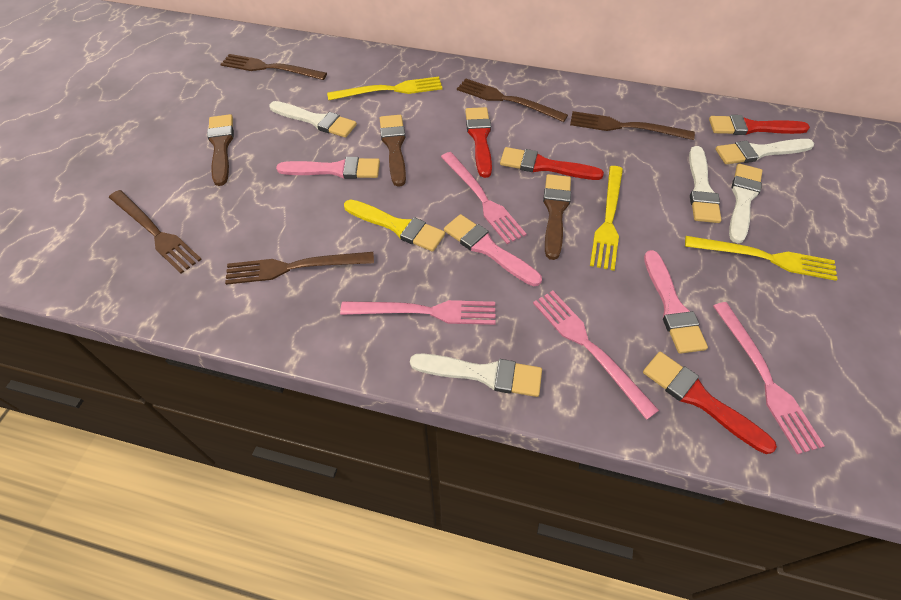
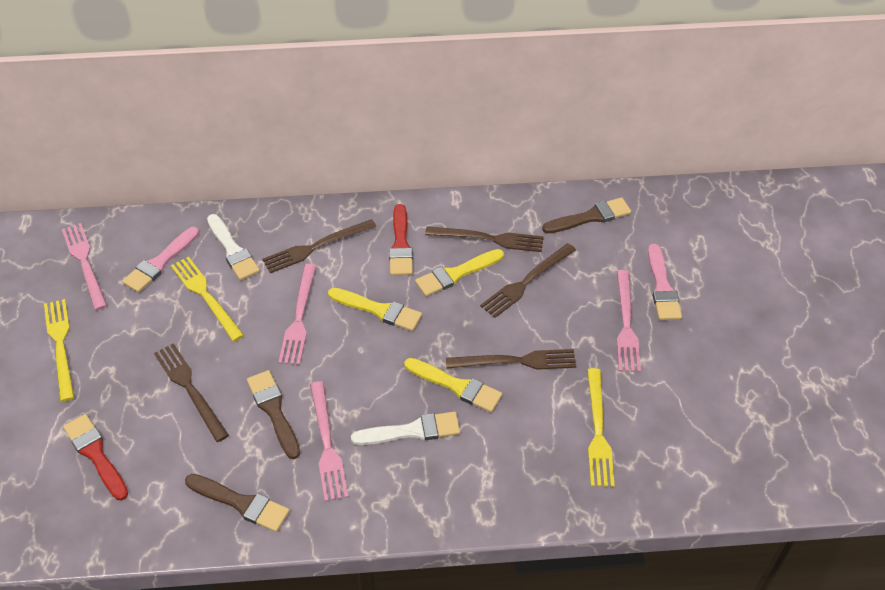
pink brush: [276,157,380,179] [444,214,542,286] [644,250,708,354] = 3 -> [122,227,199,293] [648,244,682,320] = 2
red brush: [465,107,492,178] [500,147,604,180] [643,352,777,454] [709,115,810,135] = 4 -> [63,414,128,500] [389,204,413,275] = 2
white brush: [269,101,357,138] [410,354,542,397] [689,146,722,223] [716,139,814,164] [729,164,763,243] = 5 -> [207,214,260,280] [351,412,460,445] = 2
yellow brush: [344,200,445,252] = 1 -> [328,288,422,331] [404,358,502,412] [415,249,504,296] = 3

